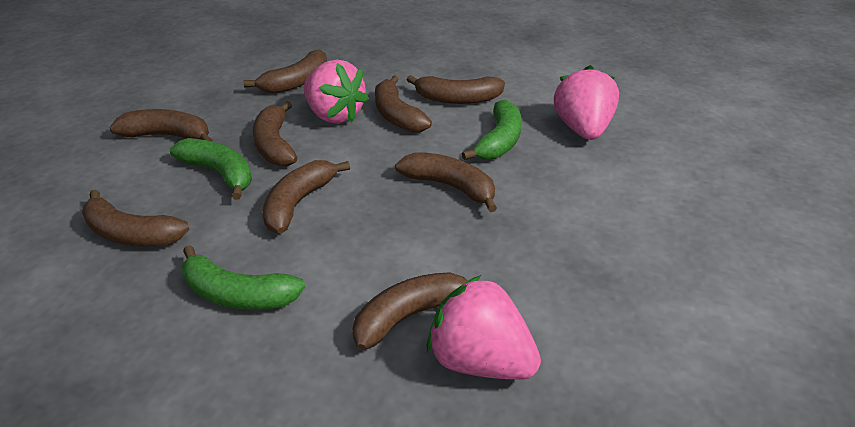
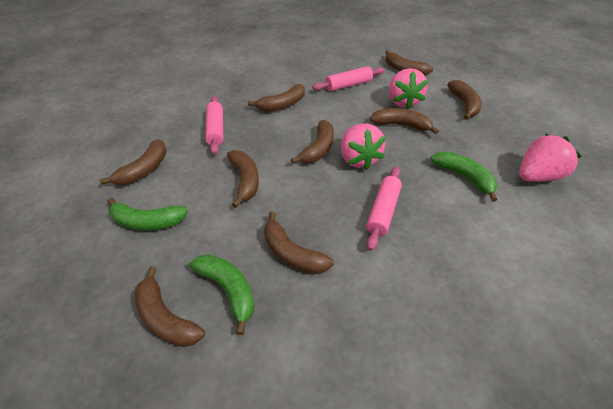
pink rolling pin: none = 0 -> [205,96,223,155] [312,66,384,91] [366,167,402,251] = 3

